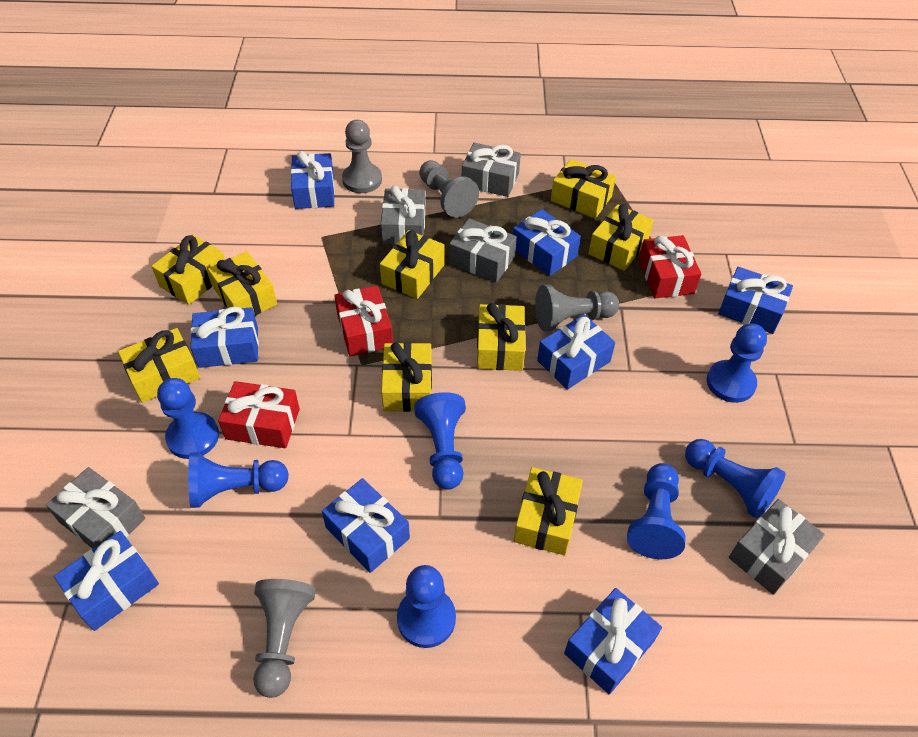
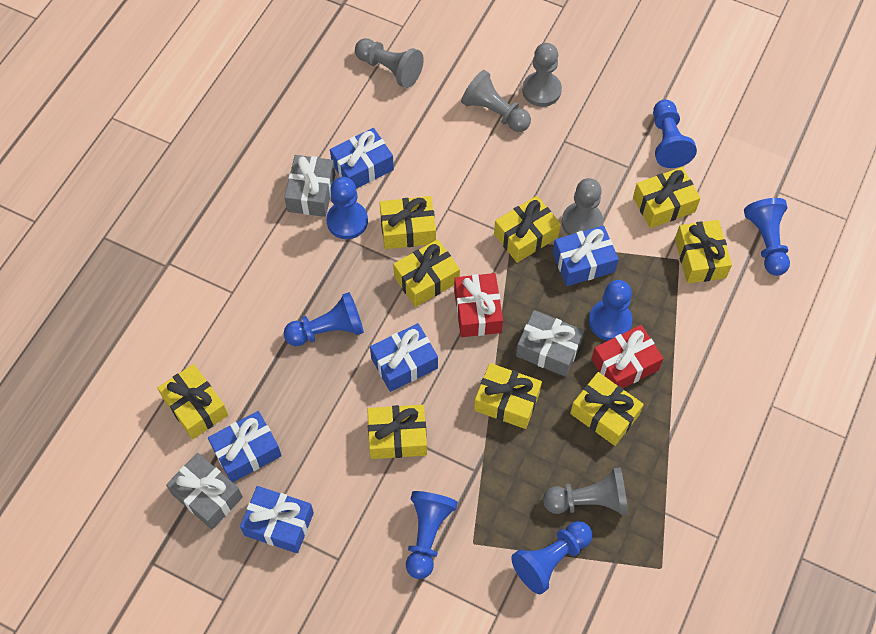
blue gift: [54,531,159,631] [191,306,259,368] [291,151,335,209] [322,478,410,573] [513,209,581,276] [537,314,615,390] [564,588,662,694] [718,267,793,334] = 8 -> [208,411,282,482] [240,486,314,553] [330,128,394,189] [370,323,438,392] [553,226,619,286] = 5
grey gift: [46,467,145,549] [381,186,426,245] [449,218,517,282] [462,143,521,197] [729,499,825,595] = 5 -> [166,453,243,529] [284,155,335,217] [516,310,584,377] = 3
grey pawn: [253,579,316,698] [342,120,382,193] [419,160,479,217] [535,284,619,331] = 4 -> [355,38,424,88] [461,70,531,132] [522,43,562,107] [543,467,628,515] [562,178,603,235] = 5
red gift: [218,381,300,448] [334,286,393,357] [639,235,701,298] = 3 -> [454,273,503,337] [591,325,664,388] = 2

